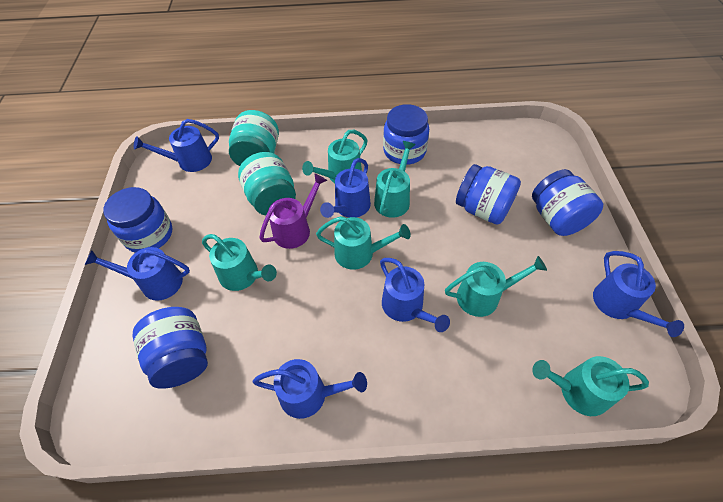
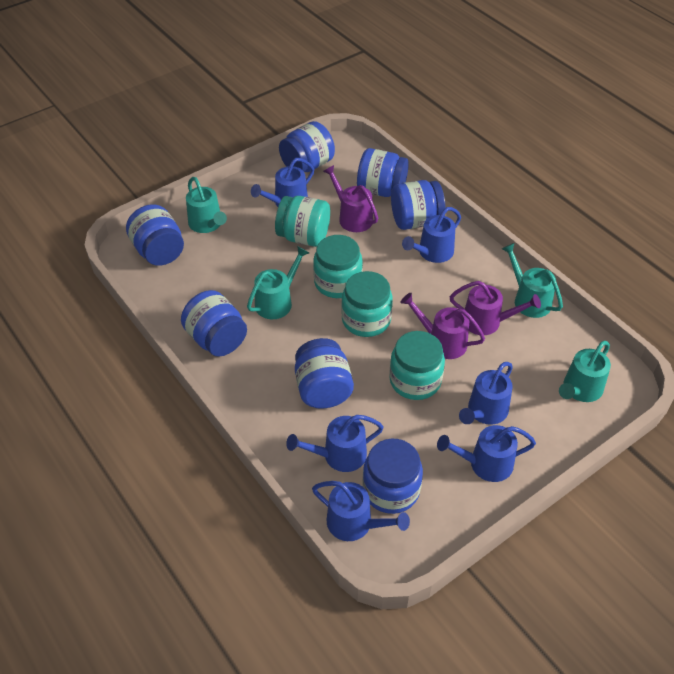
blue jar: [103,187,172,253] [133,307,208,389] [383,104,429,165] [456,164,521,225] [532,169,603,236] = 5 -> [126,204,184,266] [181,290,247,357] [279,121,335,172] [295,338,354,409] [357,148,409,197] [362,439,423,514] [391,180,446,230] = 7
purple watering can: [259,173,327,249] = 1 -> [323,165,378,232] [400,293,485,359] [450,281,541,335] = 3
turquoise jar: [229,110,279,166] [238,152,296,215] = 2 -> [275,196,330,247] [313,235,363,298] [341,271,393,337] [389,331,445,400] = 4
turquoise watering can: [202,234,277,291] [302,130,368,183] [316,216,411,270] [374,141,416,218] [445,256,547,317] [532,356,649,416] = 6 -> [186,177,227,233] [247,246,309,319] [502,243,563,318] [559,341,611,402] = 4

